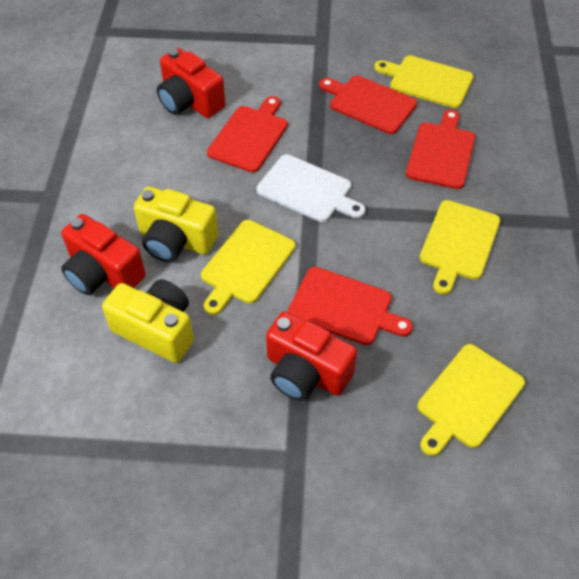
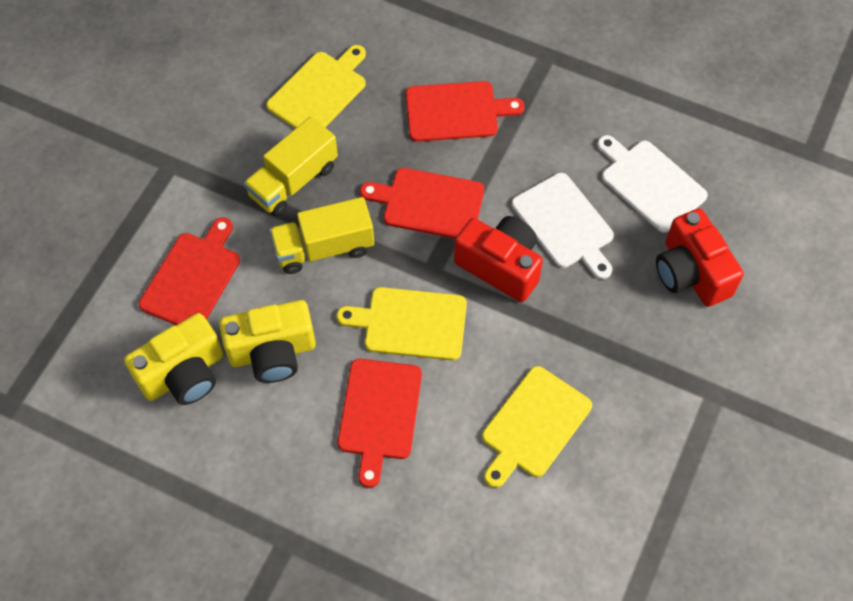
red camera: [61,214,146,295] [157,48,225,118] [266,312,357,401] = 3 -> [454,216,543,302] [656,208,744,307] = 2
white cutting board: [256,154,365,222] = 1 -> [512,173,614,279] [597,135,708,233] = 2
yellow cutting board: [201,220,295,315] [374,55,473,108] [417,344,525,456] [420,200,500,295] = 4 -> [267,45,366,129] [337,287,467,360] [482,366,592,488] = 3
yellow truck: none = 0 -> [244,116,338,217] [269,197,374,274] = 2

